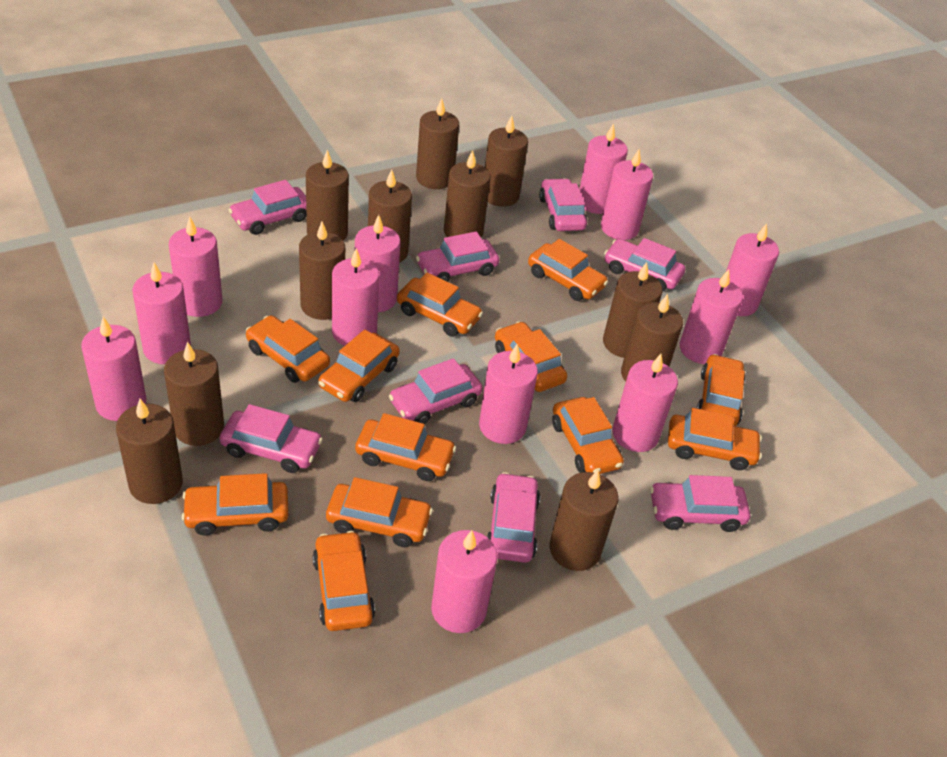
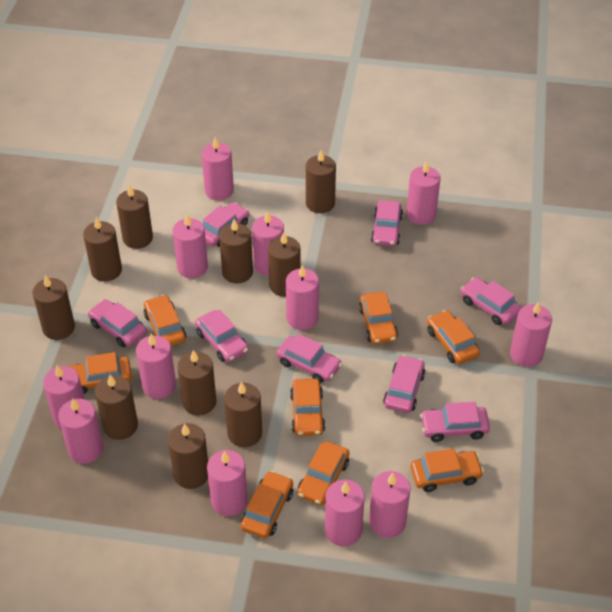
brown candle: [116,399,183,504] [164,341,224,446] [299,222,345,320] [306,150,349,241] [368,169,412,263] [416,98,459,189] [444,150,491,237] [485,115,528,207] [549,470,619,571] [603,262,663,358] [621,294,683,382] = 11 -> [32,275,75,340] [83,217,122,282] [95,375,138,440] [116,184,153,249] [168,423,208,489] [177,350,217,416] [219,219,253,283] [224,382,262,447] [268,232,301,297] [306,150,336,213] = 10
orange car: [182,473,289,535] [246,315,330,383] [312,531,375,631] [318,330,400,402] [326,477,433,547] [355,413,456,481] [397,272,483,337] [495,321,567,392] [528,239,608,301] [552,397,624,474] [668,408,762,470] [697,354,746,426] = 12 -> [67,352,132,394] [144,295,186,346] [241,471,293,539] [290,379,325,436] [297,441,349,505] [359,292,398,344] [411,448,484,492] [427,310,480,364] = 8

